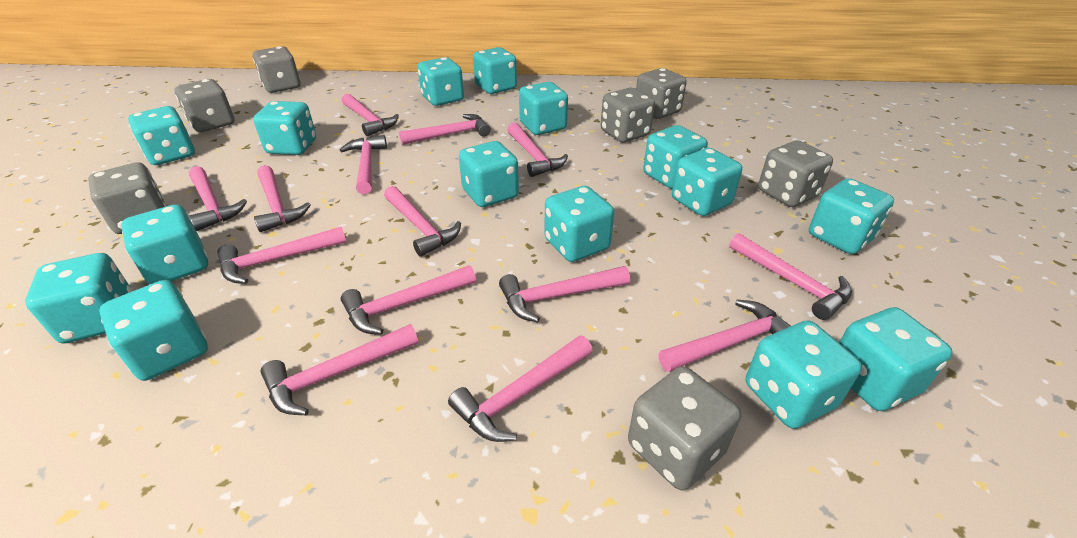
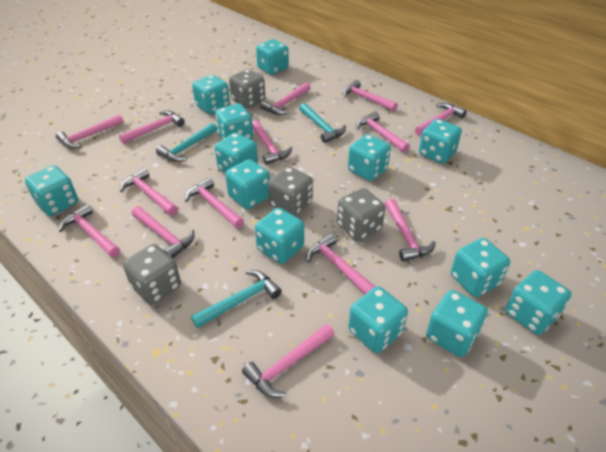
grey dice: [88,162,166,234] [175,79,235,132] [253,46,301,93] [601,88,655,142] [628,366,741,490] [636,68,687,119] [758,141,833,207] = 7 -> [123,244,181,305] [229,69,265,108] [268,166,313,216] [337,188,385,241] = 4
turquoise dice: [25,253,132,343] [99,280,208,381] [121,204,208,284] [128,106,195,165] [253,101,316,155] [418,57,464,106] [459,141,519,207] [473,47,517,94] [519,82,568,135] [544,186,614,262] [643,125,708,189] [672,148,742,216] [746,320,862,429] [809,178,894,254] [839,307,953,411] = 15 -> [25,165,78,216] [192,75,230,114] [215,103,253,139] [215,133,258,173] [225,159,270,209] [255,208,304,264] [256,39,289,75] [348,134,391,181] [348,286,408,353] [419,119,462,164] [426,290,488,357] [451,238,510,297] [506,270,571,335] = 13
turquoise hammer: none = 0 -> [156,123,217,162] [191,270,282,328] [299,103,346,143] = 3

